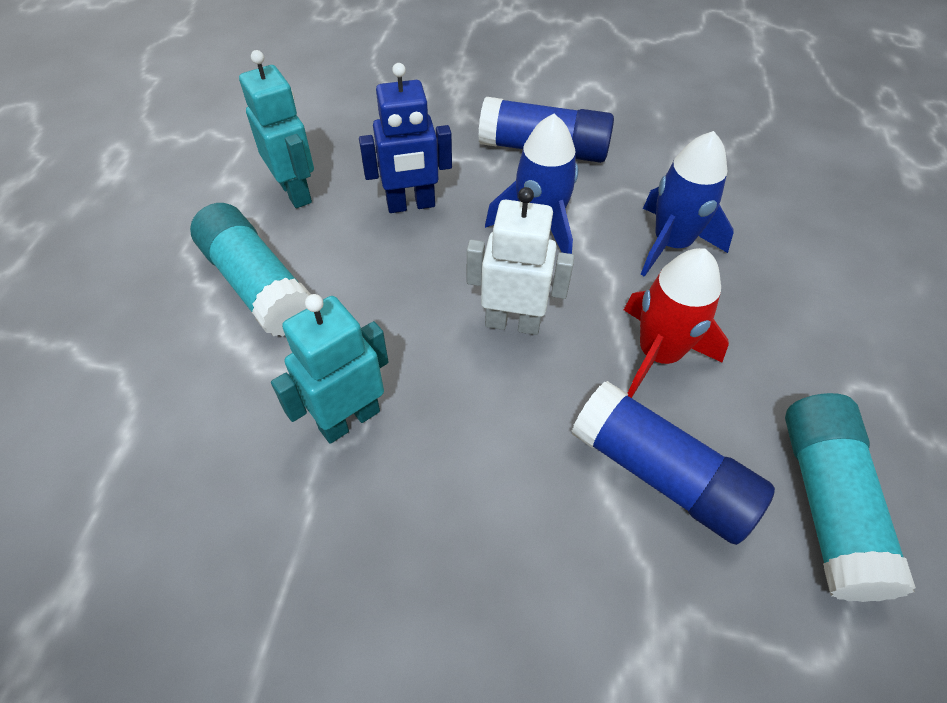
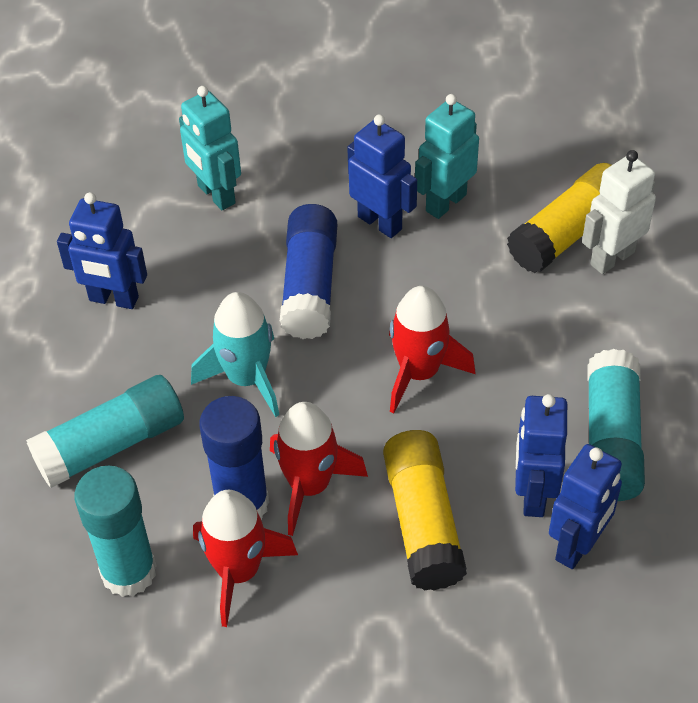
blue robot: [359,63,452,213] = 1 -> [57,192,147,309] [347,114,417,238] [515,394,567,517] [549,444,622,569] = 4
blue rocket: [485,114,578,254] [640,131,734,277] = 2 -> none = 0
red rocket: [624,248,729,398] = 1 -> [193,490,298,627] [270,402,368,536] [389,286,475,414] = 3
turquoise glue stick: [190,203,311,337] [785,393,916,602] = 2 -> [26,375,184,488] [74,466,156,597] [587,349,645,501] = 3
turquoise rocket: none = 0 -> [191,292,279,417] = 1
yellow glue stick: none = 0 -> [383,430,467,591] [507,163,612,273] = 2

